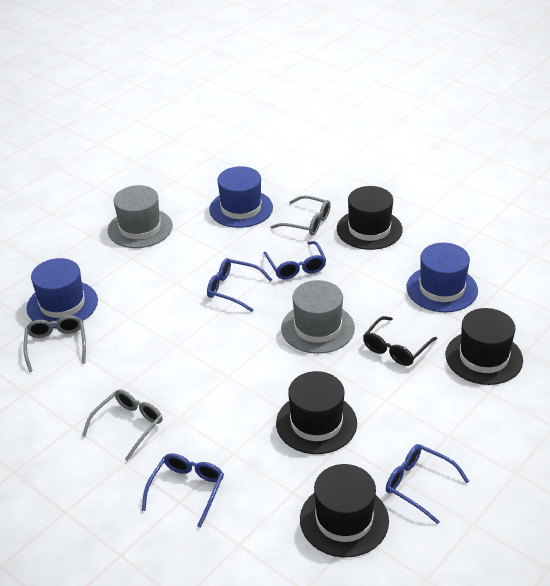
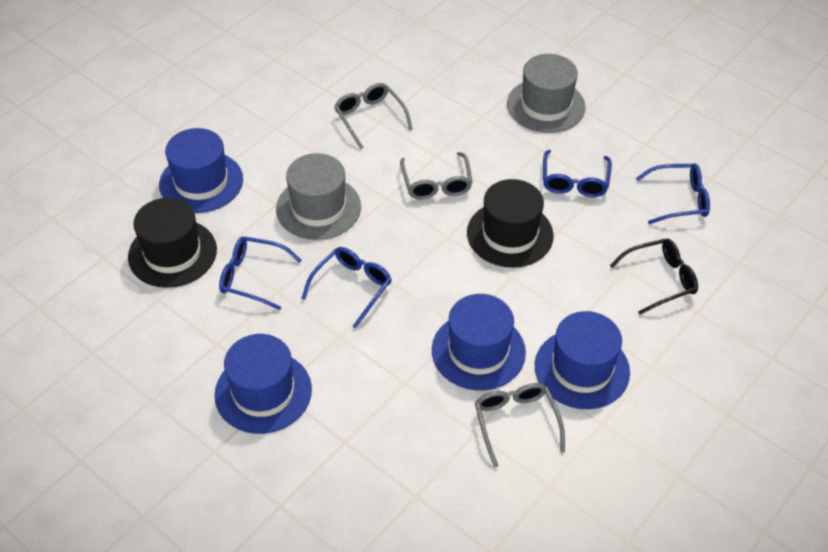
black hat: [276,371,357,454] [300,464,389,557] [337,186,403,250] [446,308,523,385] = 4 -> [128,198,217,288] [467,179,553,268] = 2
blue hat: [27,258,98,328] [209,166,273,228] [407,243,478,312] = 3 -> [159,128,243,213] [214,334,312,434] [432,294,526,391] [535,311,630,409] = 4

